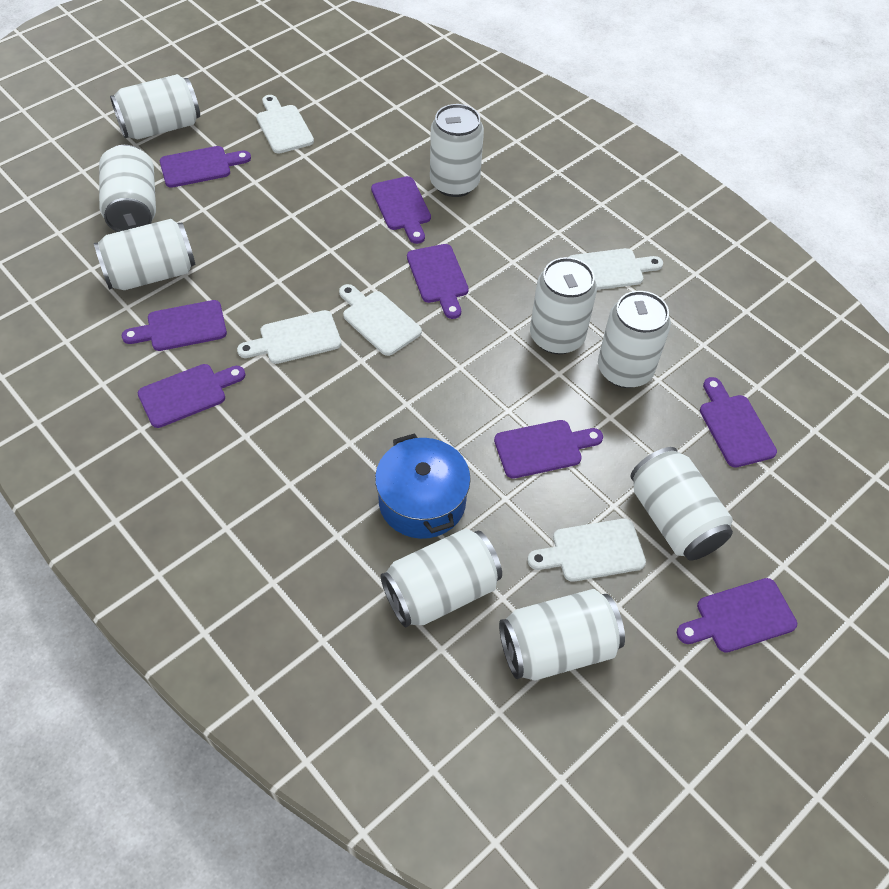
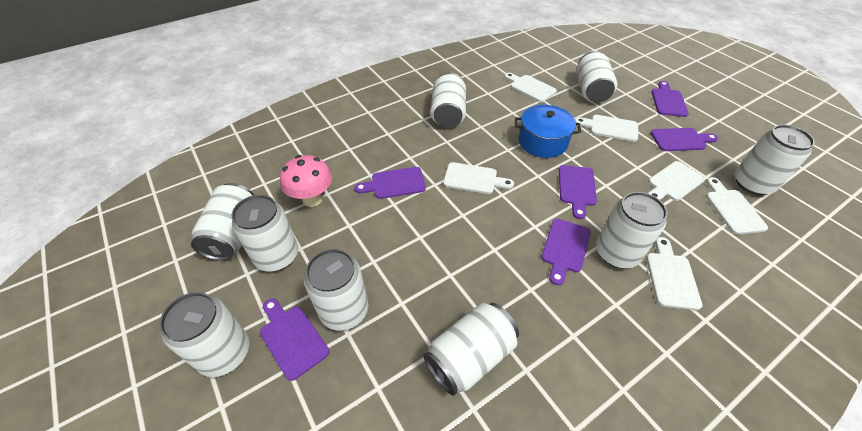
pink mushroom: none = 0 -> [280,155,332,207] = 1
purple cutting board: [122,300,227,351] [138,364,245,428] [160,146,251,188] [371,176,431,244] [407,244,469,319] [494,420,603,479] [677,578,797,653] [700,377,777,467] = 8 -> [260,299,329,381] [355,167,426,199] [541,219,590,285] [559,165,597,219] [650,128,718,151] [651,81,689,117] = 6
white cutting board: [237,310,341,364] [256,95,314,154] [339,284,422,356] [528,518,646,582] [569,248,663,290] = 5 -> [443,162,514,194] [505,73,557,102] [575,115,638,142] [646,237,702,310] [648,161,705,201] [706,177,768,234] = 6

